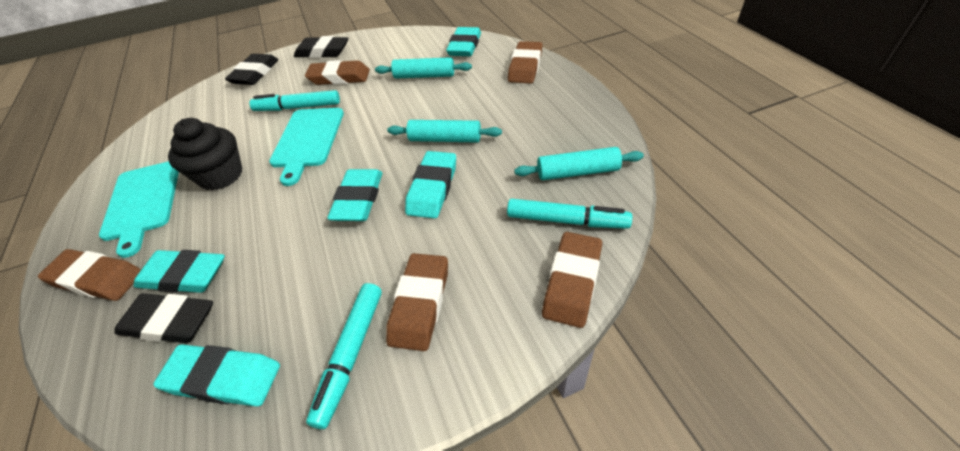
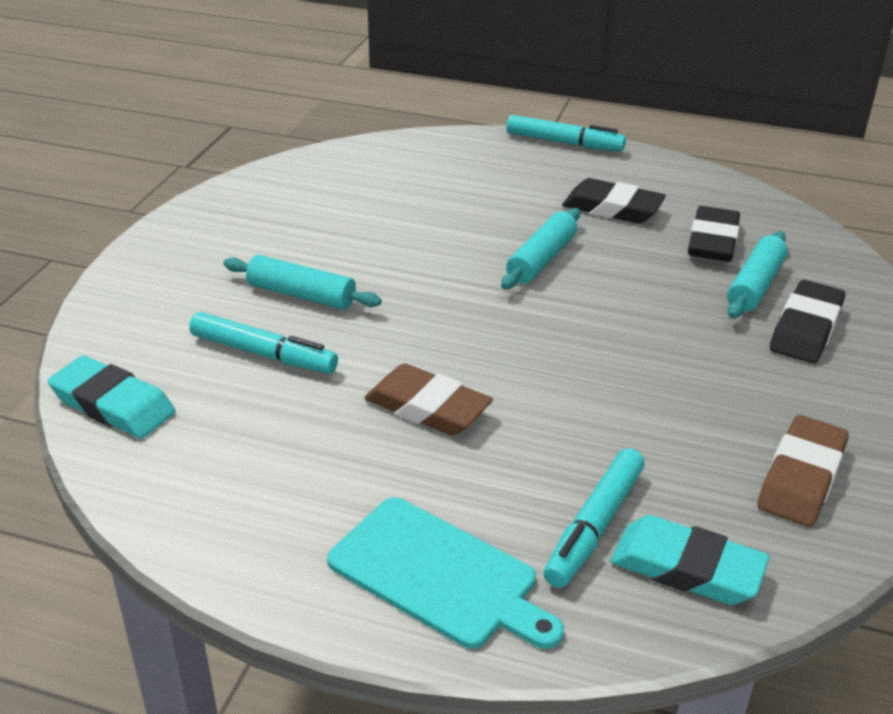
black cupcake: [168,118,242,190] = 1 -> none = 0
brown eraser: [38,249,141,301] [305,60,370,85] [386,253,448,351] [508,41,542,84] [542,232,602,328] = 5 -> [364,364,493,436] [757,415,849,527] = 2
turquoise cutting board: [99,161,179,258] [269,108,344,186] = 2 -> [327,497,564,649] = 1
turquoise eraser: [133,250,225,293] [153,344,280,407] [327,169,383,221] [405,151,456,218] [446,27,481,56] = 5 -> [48,356,175,439] [610,515,770,605] = 2

